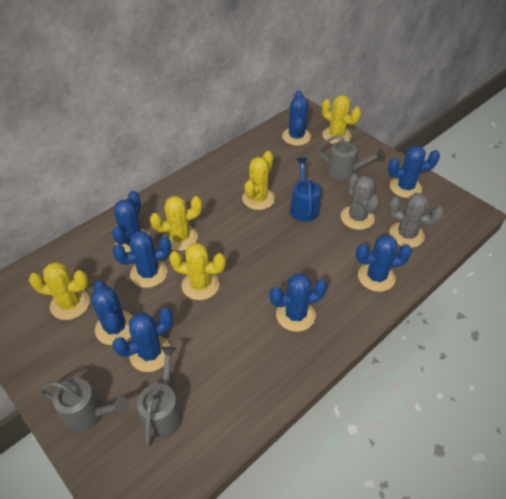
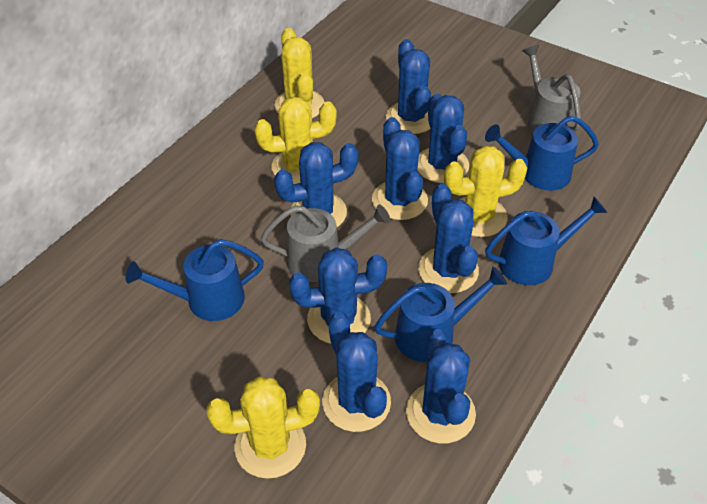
blue watering can: [290,158,321,222] = 1 -> [125,239,264,321] [375,267,507,362] [485,116,599,191] [485,197,607,285] = 4
grey cactus: [341,174,380,230] [388,193,445,248] = 2 -> none = 0
grey watering can: [39,378,129,432] [137,346,183,446] [318,135,385,180] = 3 -> [261,204,390,282] [522,45,581,133] = 2
yellow cactus: [29,262,90,320] [150,196,202,251] [169,243,226,300] [242,151,275,210] [322,95,361,144] = 5 -> [206,376,320,479] [254,97,337,184] [275,28,325,118] [444,146,527,237] = 4

